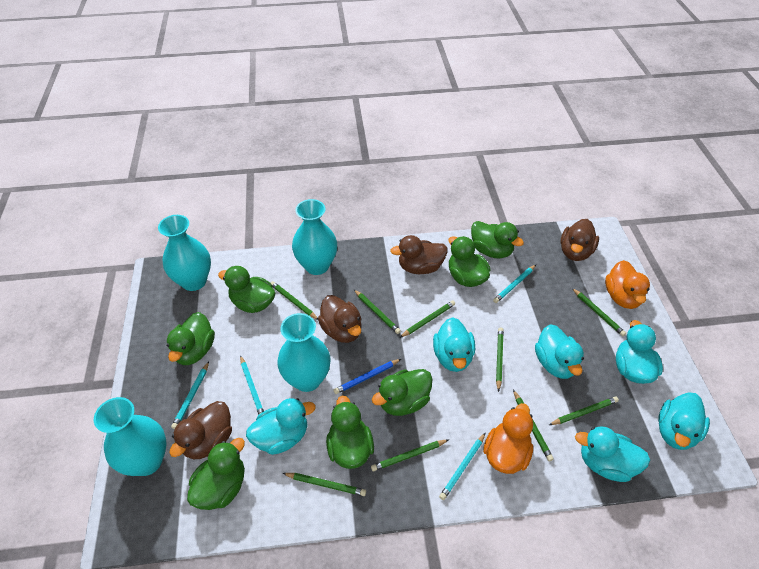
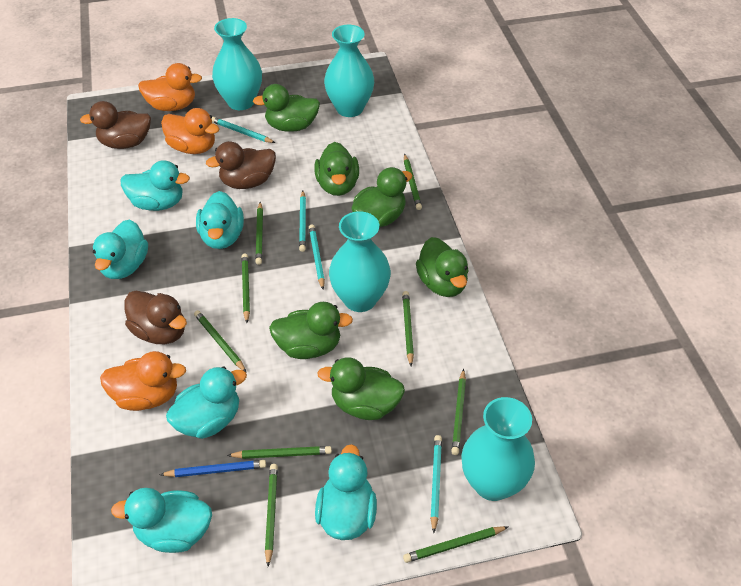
brown duck: [169,401,232,459] [318,295,362,343] [390,235,447,274] [561,219,599,261] = 4 -> [80,101,151,149] [125,291,187,344] [206,141,276,189] = 3
green duck: [167,312,215,365] [187,438,245,510] [218,266,275,313] [326,396,374,469] [372,369,432,416] [448,236,490,287] [471,221,524,258] = 7 -> [253,84,320,132] [269,302,353,359] [314,142,359,196] [317,357,405,420] [351,167,413,227] [416,237,469,297] = 6
orange duck: [483,403,533,474] [605,260,650,309] = 2 -> [100,351,186,411] [138,63,202,111] [161,108,219,154] = 3

